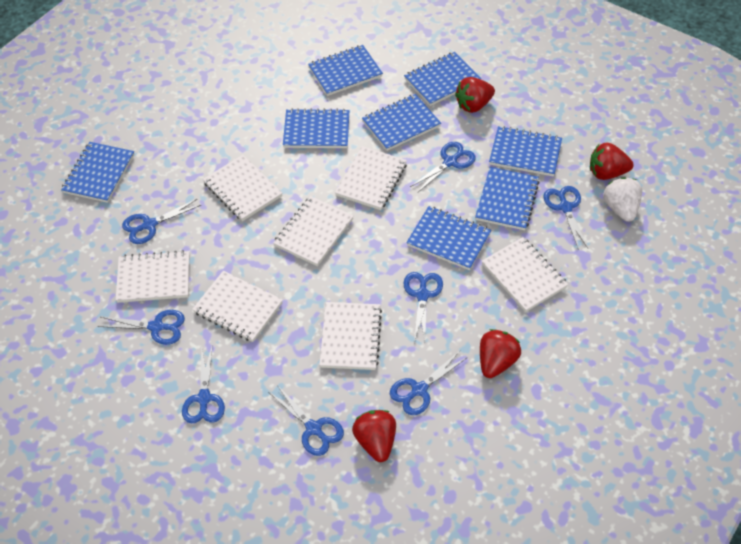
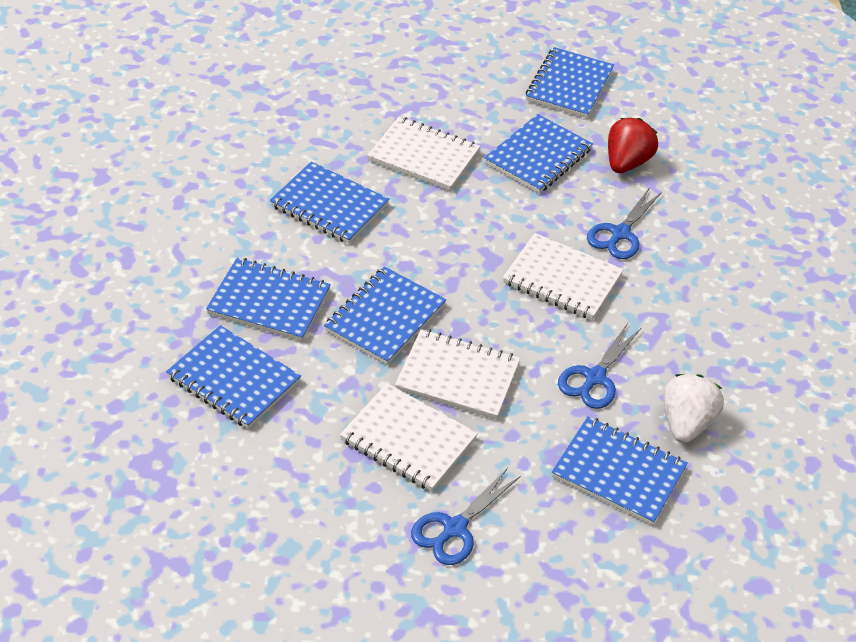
blue notebook: [61,142,134,203] [283,108,349,148] [308,45,383,96] [362,94,441,151] [404,52,481,106] [406,206,491,270] [475,167,540,230] [489,126,562,177] = 8 -> [166,325,301,429] [206,258,331,341] [270,161,389,244] [324,266,446,365] [484,114,593,193] [526,47,614,118] [552,416,688,525] = 7
blue scissors: [98,310,185,345] [122,199,201,244] [182,344,225,423] [270,385,344,456] [390,351,468,415] [403,272,443,343] [410,142,476,193] [544,186,588,250] = 8 -> [411,468,520,565] [558,323,641,409] [587,187,662,259] = 3
red strawberry: [352,410,396,462] [455,77,495,113] [480,329,521,378] [590,143,634,180] = 4 -> [608,118,658,173] = 1
white notebook: [116,250,189,303] [192,271,283,342] [203,155,283,221] [273,196,354,266] [319,302,382,370] [335,146,407,210] [482,237,568,312] = 7 -> [340,383,478,491] [367,117,480,191] [395,329,520,419] [503,233,624,320] = 4

